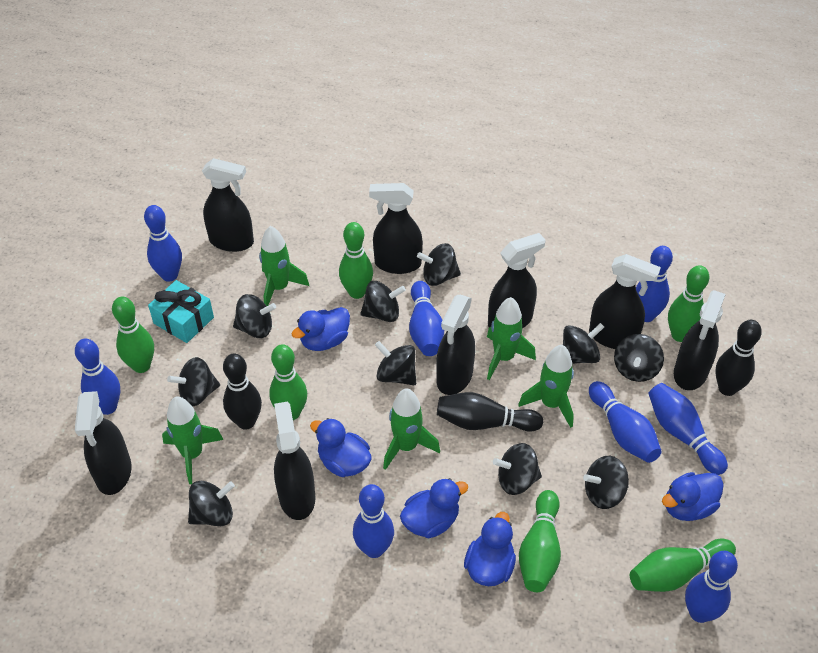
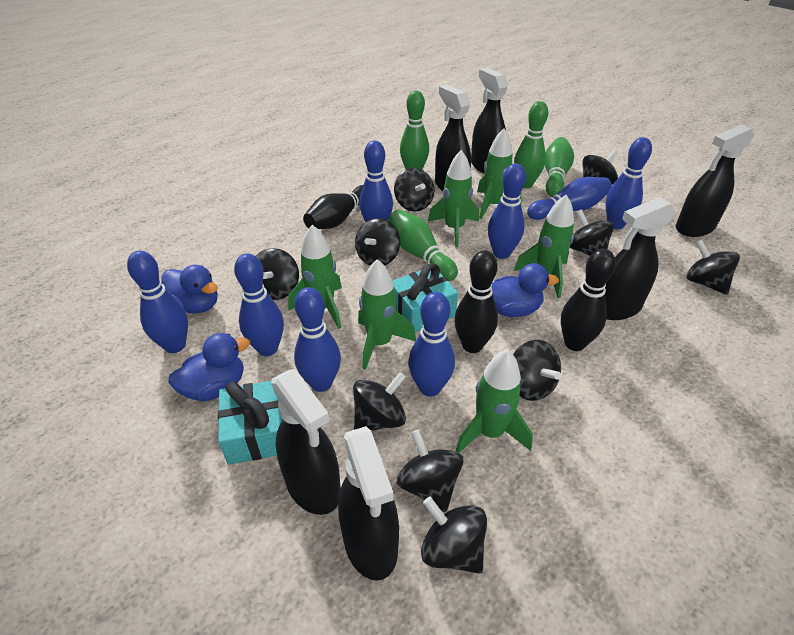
black spray bottle: [75,391,131,495] [202,158,254,252] [274,402,316,520] [369,183,423,274] [436,295,475,395] [488,233,546,328] [589,254,661,349] [674,290,726,390] = 8 -> [271,369,341,515] [338,426,399,581] [435,85,471,191] [471,68,508,174] [605,197,676,320] [676,124,754,237] = 6
blue duck: [292,307,350,351] [310,418,372,477] [400,478,468,538] [464,512,516,586] [662,472,724,521] = 5 -> [161,265,218,314] [168,333,250,402] [492,263,559,317] = 3
green bowling pin: [112,297,154,373] [269,344,307,420] [339,222,373,299] [519,490,561,592] [630,538,736,592] [668,265,709,342] = 6 -> [389,210,458,281] [400,91,429,170] [514,101,548,188] [545,137,574,197] = 4
green rocket: [162,396,224,484] [259,226,309,306] [383,388,440,470] [487,297,536,380] [518,345,574,428] = 5 -> [288,225,342,329] [358,259,416,370] [428,150,479,247] [455,349,533,453] [477,129,522,219] [514,195,574,298] = 6
turquoise gift: [148,280,214,343] = 1 -> [218,381,283,465] [393,263,458,332] = 2

